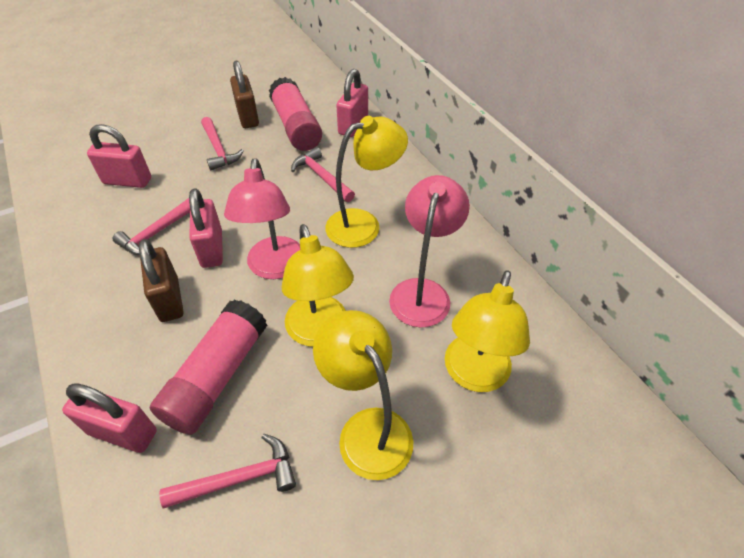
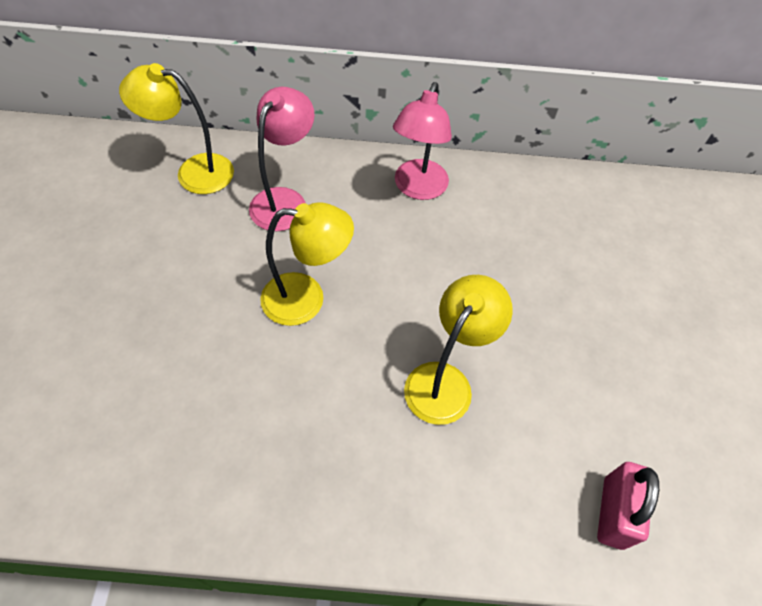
brown padlock: [139,239,184,322] [230,61,259,128] = 2 -> none = 0
pink glue stick: [150,299,267,435] [269,77,322,151] = 2 -> none = 0
pink hammer: [112,198,190,256] [159,434,296,508] [201,117,244,170] [291,147,355,202] = 4 -> none = 0
pink padlock: [62,383,157,453] [87,124,151,188] [189,188,223,268] [336,69,368,137] = 4 -> [597,462,659,550] = 1
yellow lamp: [282,224,354,347] [313,310,414,480] [325,116,408,248] [445,270,530,392] = 4 -> [119,63,234,194] [260,202,354,326] [404,275,513,425] = 3

